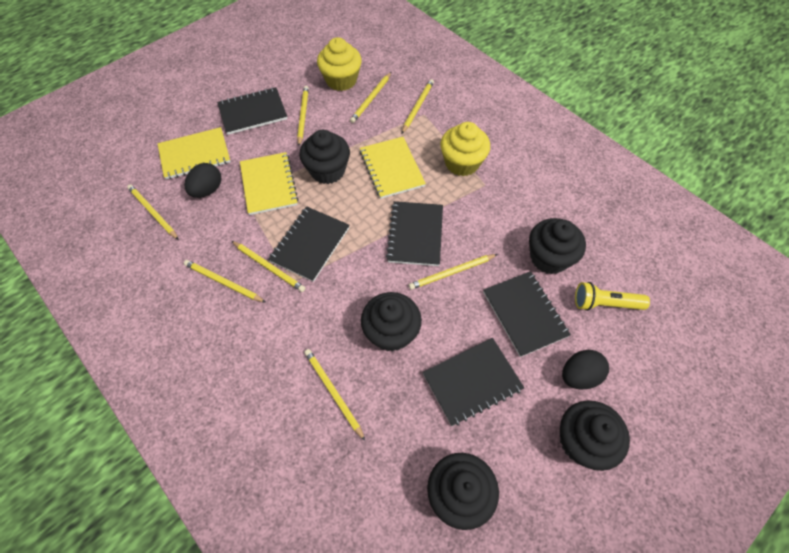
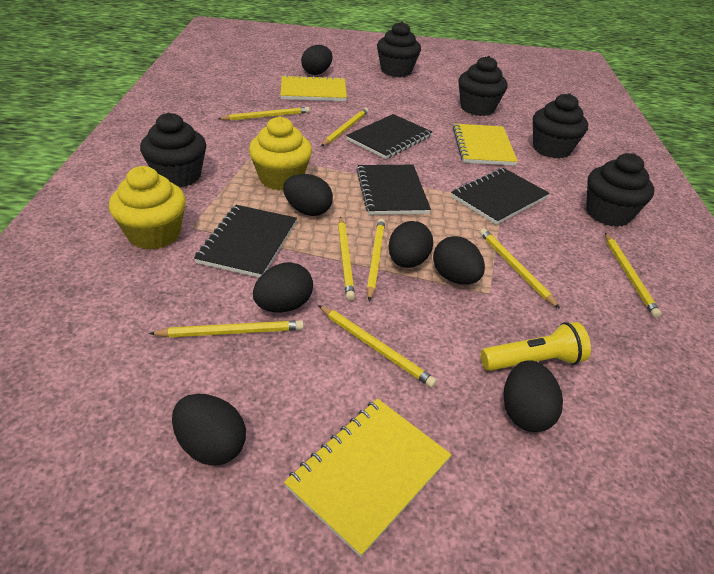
black egg: [185,163,221,198] [562,350,609,390] = 2 -> [172,394,246,466] [253,262,313,312] [283,174,333,216] [301,45,332,75] [389,221,433,268] [433,236,485,285] [504,360,563,432] = 7
black notebook: [217,87,287,135] [268,206,350,282] [386,201,443,266] [423,338,524,426] [483,271,571,357] = 5 -> [194,205,297,278] [346,114,432,159] [356,165,431,215] [451,168,550,225] = 4

